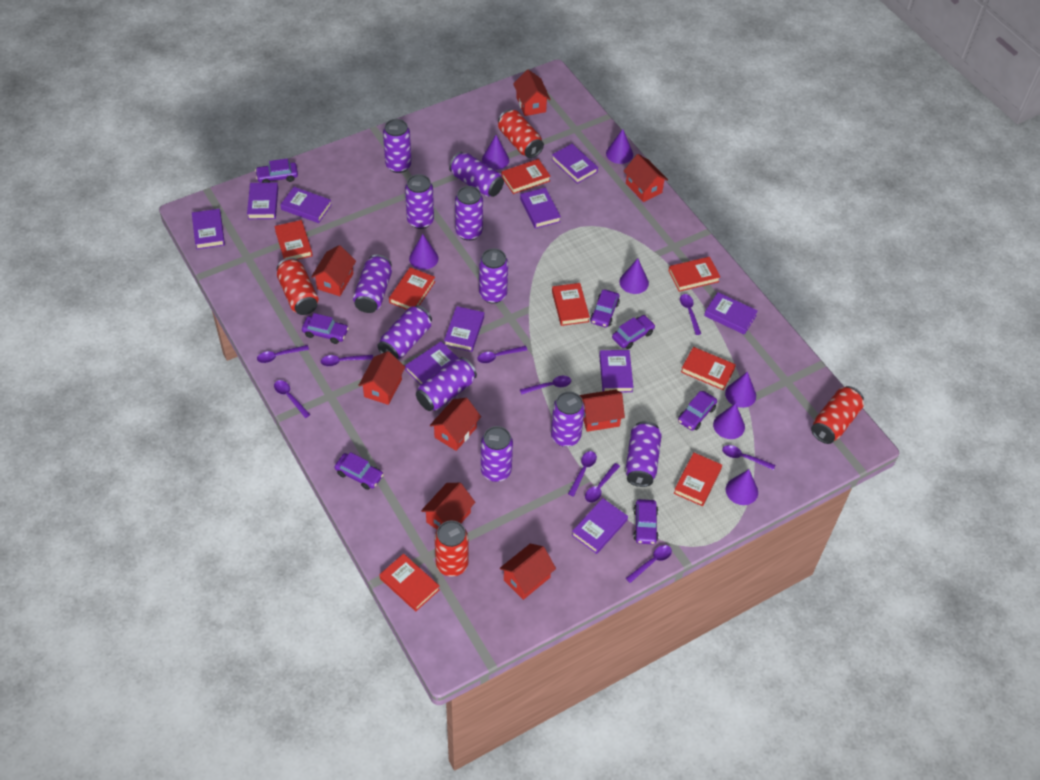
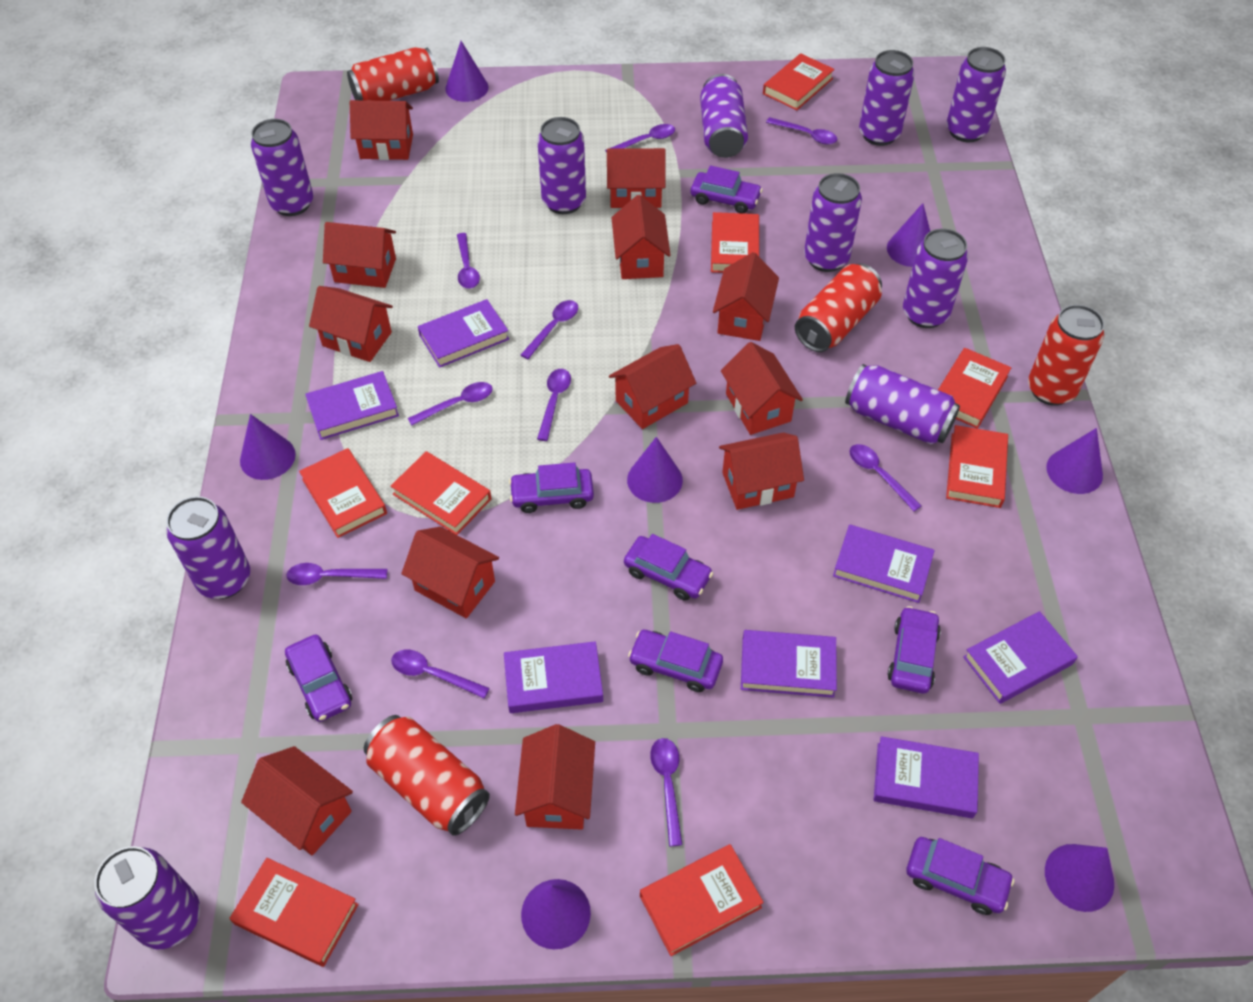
purple book: [192,209,225,249] [247,183,278,219] [280,187,332,223] [405,342,459,385] [444,306,484,352] [520,188,561,229] [551,144,598,184] [571,498,628,554] [599,350,633,392] [704,292,758,335] = 10 -> [305,371,399,440] [418,299,509,368] [504,641,603,713] [741,630,837,698] [833,524,935,603] [874,736,979,818] [963,611,1078,704] = 7
purple can: [353,255,392,313] [377,305,432,359] [383,119,412,173] [405,174,434,229] [416,357,477,411] [449,152,504,197] [455,186,483,241] [479,248,508,304] [481,426,513,482] [551,392,585,447] [625,421,662,487] = 11 -> [94,846,200,949] [166,496,250,599] [251,119,313,216] [537,117,586,214] [700,74,748,158] [804,173,862,272] [845,364,960,444] [859,50,915,146] [903,228,968,328] [946,47,1006,142] = 10
red house: [311,245,356,296] [358,351,405,405] [421,483,475,529] [430,398,481,451] [500,543,556,600] [513,70,551,116] [579,390,625,432] [624,154,668,202] = 8 -> [241,746,353,855] [309,286,393,362] [323,222,396,288] [350,100,413,160] [401,527,499,618] [515,724,595,830] [607,148,666,208] [609,344,696,429] [612,195,670,279] [713,252,779,341] [719,432,804,510] [721,342,803,435] = 12

